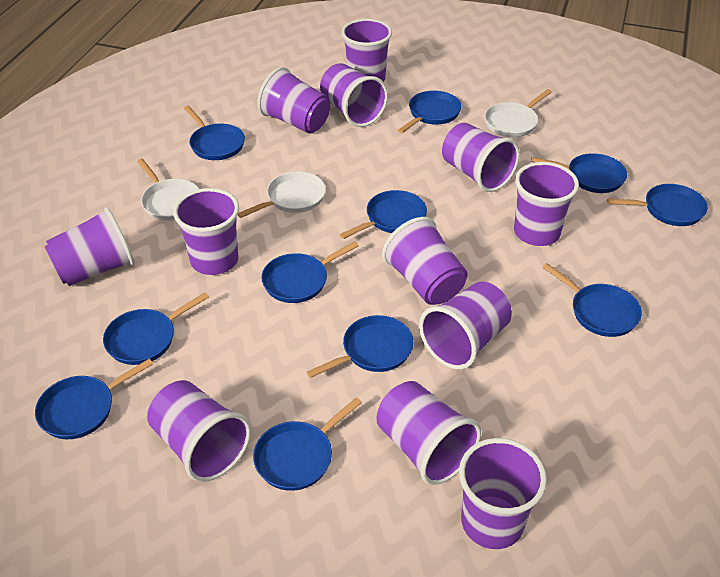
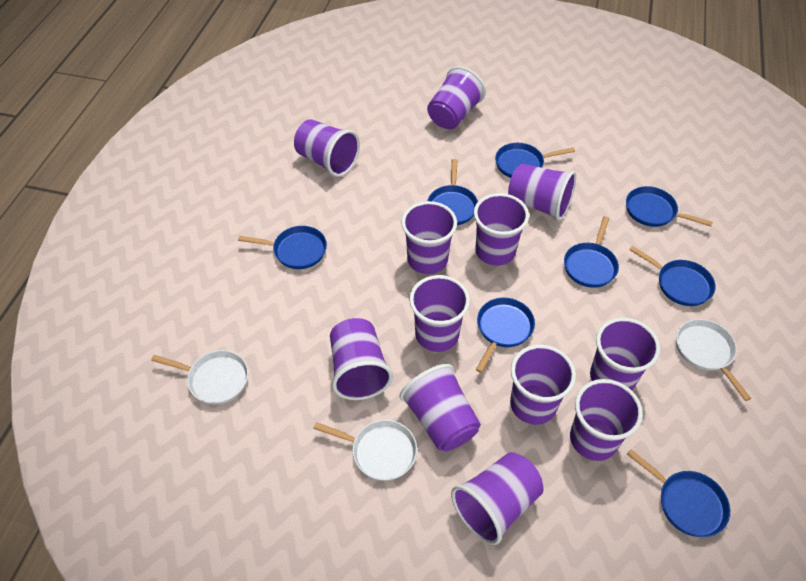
blue pan: [35,359,153,439] [103,292,209,365] [184,106,245,160] [253,397,362,491] [261,241,359,303] [307,315,414,378] [340,190,427,239] [398,91,461,133] [531,153,627,193] [543,263,642,337] [607,184,708,226] = 11 -> [238,226,327,269] [428,159,478,225] [476,298,535,373] [495,143,575,178] [564,216,619,288] [626,186,713,227] [627,449,730,537] [629,246,716,306] = 8

